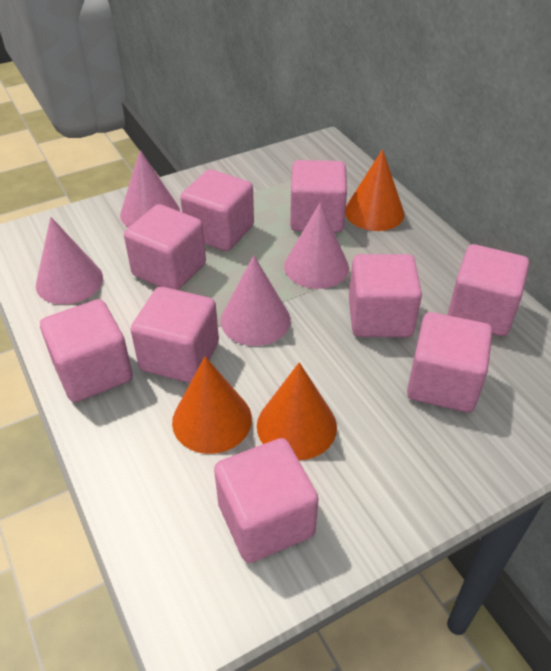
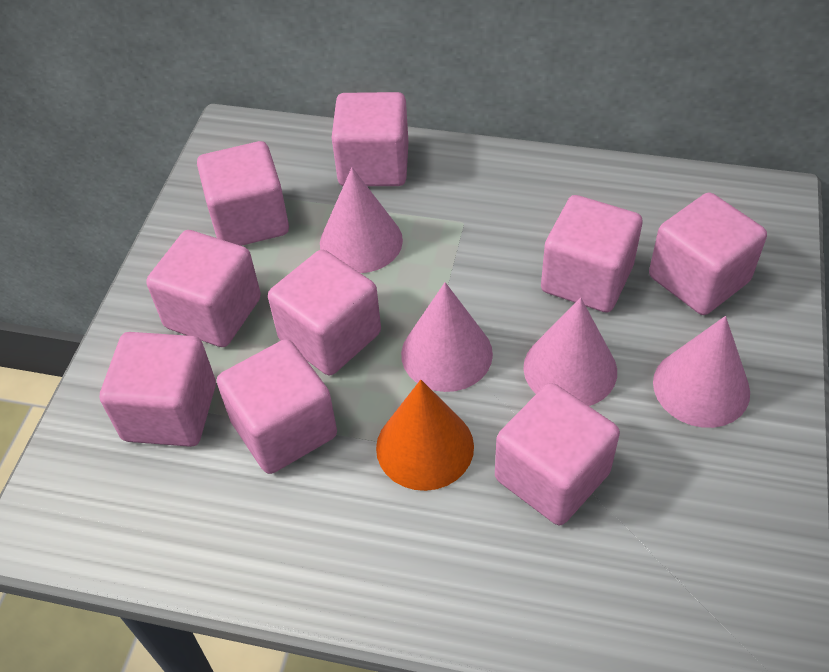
orange cone: [172,356,252,454] [257,362,337,460] [345,149,404,231] = 3 -> [376,380,474,491] = 1

